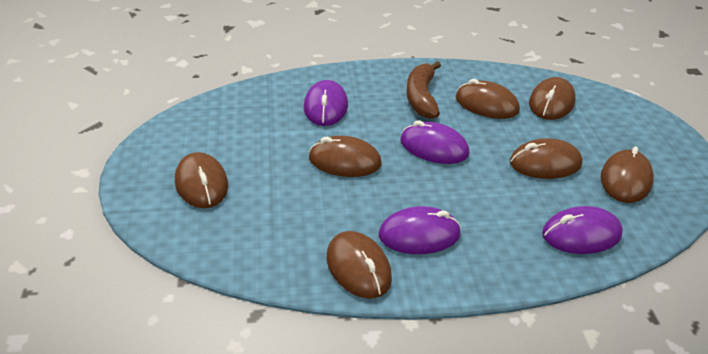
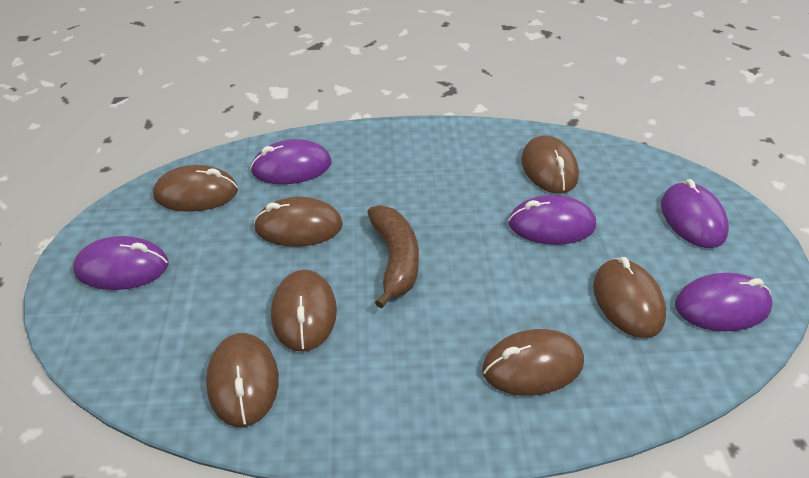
purple mouse: [304,80,348,126] [379,206,461,254] [400,120,469,164] [542,206,623,254] = 4 -> [73,236,168,290] [250,139,331,184] [508,195,596,245] [661,179,729,248] [675,273,773,332] = 5

